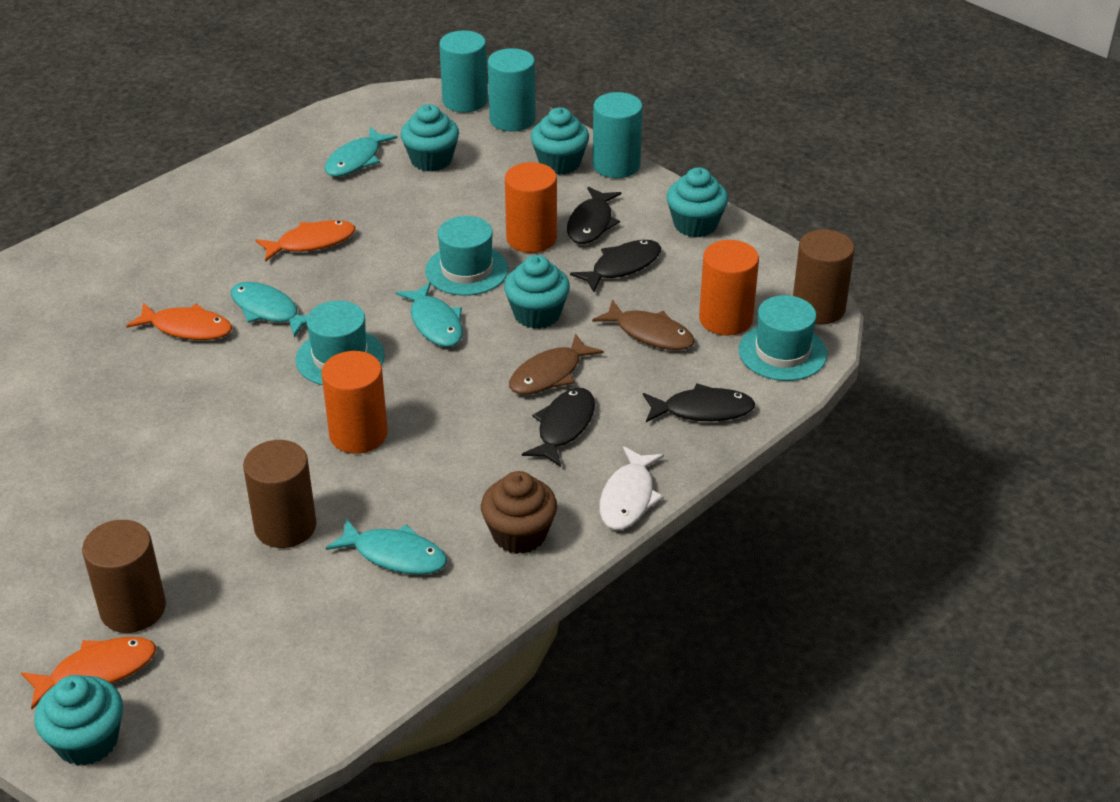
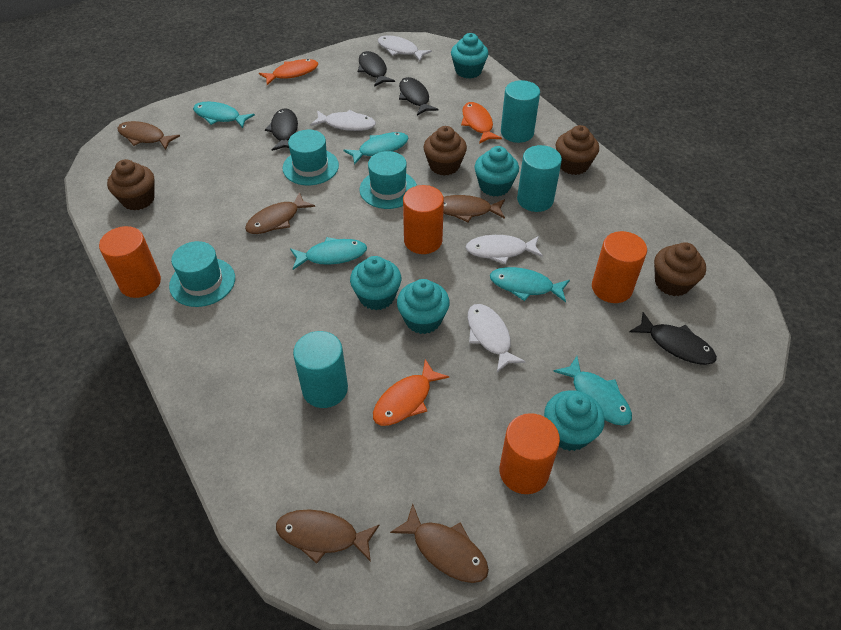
brown cupcake: [481,471,557,554] = 1 -> [107,159,155,210] [423,126,467,176] [556,125,599,175] [654,242,706,296] = 4
brown cylinder: [82,520,166,633] [243,440,317,548] [793,229,854,324] = 3 -> none = 0
brown fish: [509,334,604,395] [592,300,695,350] = 2 -> [117,121,180,150] [245,192,315,234] [276,509,380,564] [390,504,489,583] [443,195,505,222] = 5
orange cylinder: [321,351,388,454] [505,162,557,253] [699,240,759,336] = 3 -> [99,226,161,298] [403,185,444,254] [499,413,560,494] [592,231,647,303] = 4
turquoise fish: [231,282,308,337] [325,127,398,177] [326,518,447,575] [396,282,463,347] = 4 -> [193,102,255,128] [290,237,367,270] [343,132,409,165] [490,267,570,302] [553,356,632,426] = 5
white fish: [599,446,664,530] = 1 -> [311,110,376,131] [378,35,432,61] [465,235,543,264] [468,304,526,372] = 4

